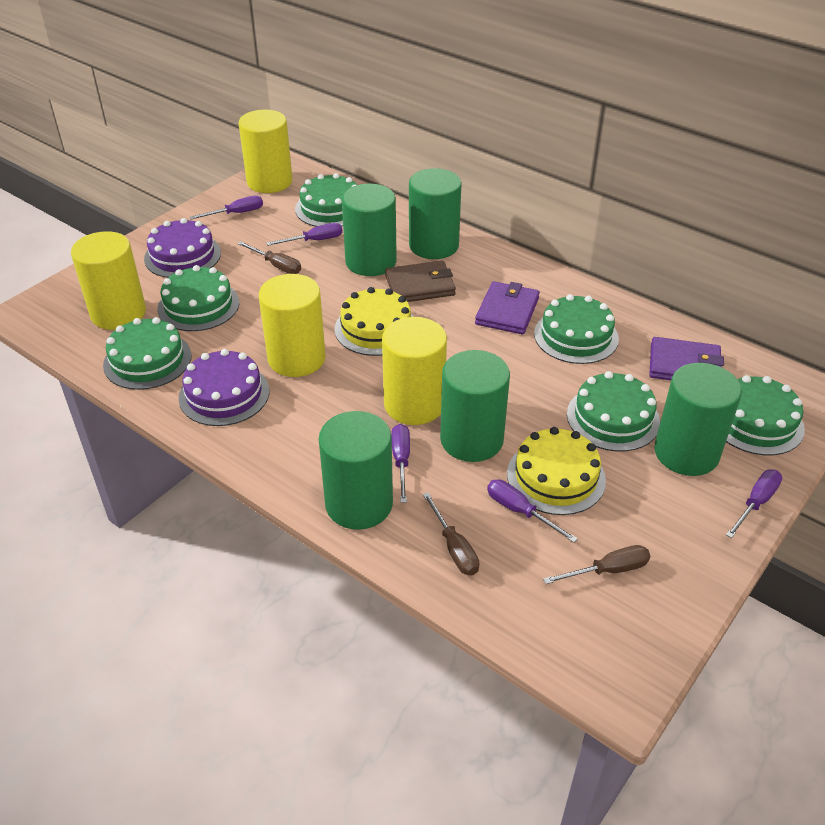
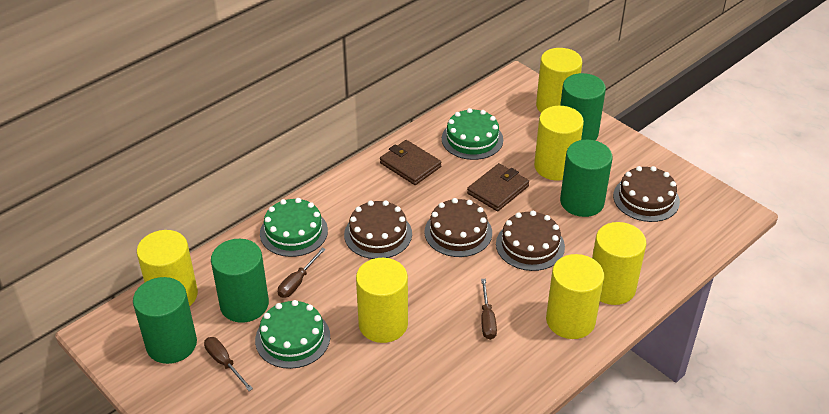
brown cake: none = 0 -> [344,200,412,259] [425,198,492,257] [496,211,565,271] [613,166,680,222] = 4
brown wallet: [385,261,456,302] = 1 -> [380,140,442,185] [467,163,529,211] = 2
green cake: [103,317,192,390] [157,265,239,331] [295,173,357,227] [534,294,619,364] [567,371,660,452] [726,375,805,455] = 6 -> [255,300,330,369] [260,198,328,257] [442,108,503,160] = 3
green cylinder: [319,411,393,530] [342,184,397,276] [409,168,462,259] [440,350,510,462] [654,363,742,476] = 5 -> [133,277,197,364] [211,239,269,323] [560,73,606,140] [560,140,613,217] = 4
purple cake: [144,218,221,278] [179,349,269,426] = 2 -> none = 0
purple screwdriver: [190,195,263,219] [267,223,343,246] [391,424,410,503] [487,479,578,543] [726,470,782,538] = 5 -> none = 0
purple wallet: [475,281,540,334] [649,337,724,380] = 2 -> none = 0
yellow cake: [335,287,413,356] [507,427,606,515] = 2 -> none = 0
yellow cylinder: [71,231,146,330] [238,110,293,193] [259,274,326,377] [382,317,447,425] = 4 -> [137,230,198,306] [356,258,408,343] [534,106,584,180] [536,48,582,113] [546,254,604,339] [592,222,646,305] = 6

